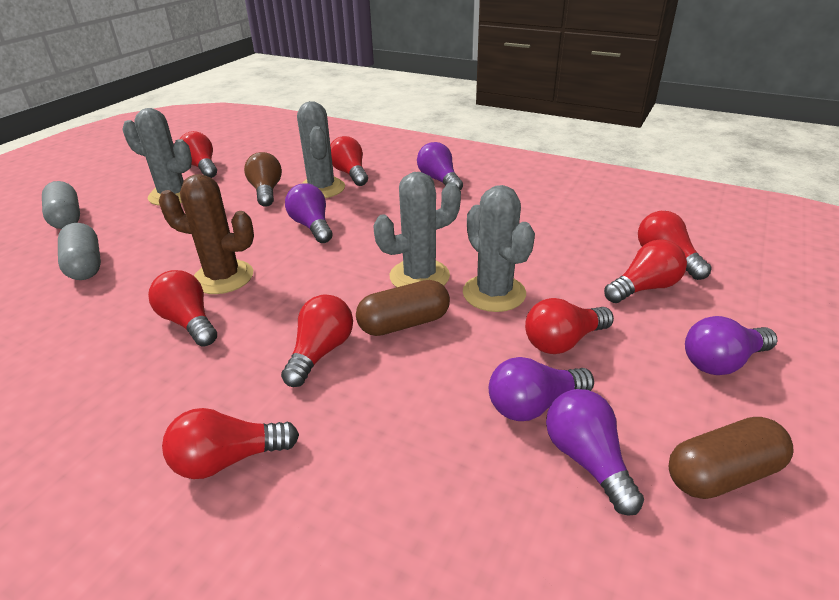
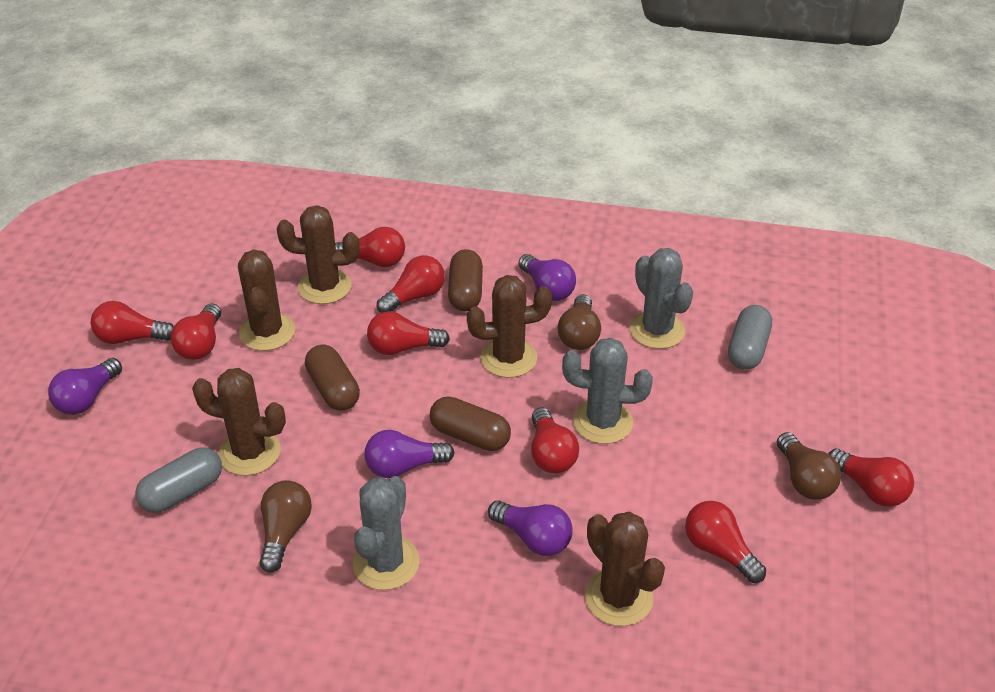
brown cactus: [159,174,254,294] = 1 -> [192,368,286,476] [238,249,295,351] [277,205,360,304] [467,275,552,378] [585,512,665,626] = 5
brown capsule: [356,280,450,336] [669,417,794,499] = 2 -> [305,344,360,411] [430,397,511,451] [448,249,483,311] = 3
brown light bulb: [244,152,282,207] = 1 -> [260,480,312,573] [558,294,601,350] [777,432,841,500] = 3
grey cactus: [122,108,192,206] [297,101,345,198] [373,172,461,287] [463,185,535,312] = 4 -> [353,476,420,590] [562,338,653,444] [630,248,693,349] = 3
purple light bulb: [285,183,333,243] [417,142,463,191] [489,357,594,421] [546,389,644,516] [685,316,777,375] = 5 -> [48,358,122,415] [364,430,455,478] [488,500,573,556] [519,254,576,301] = 4

